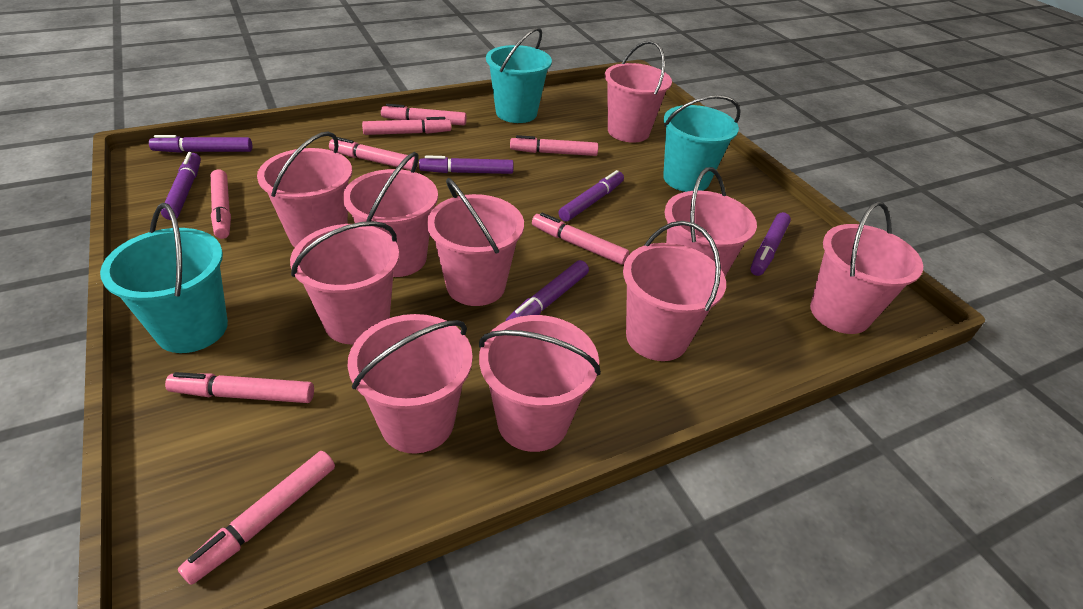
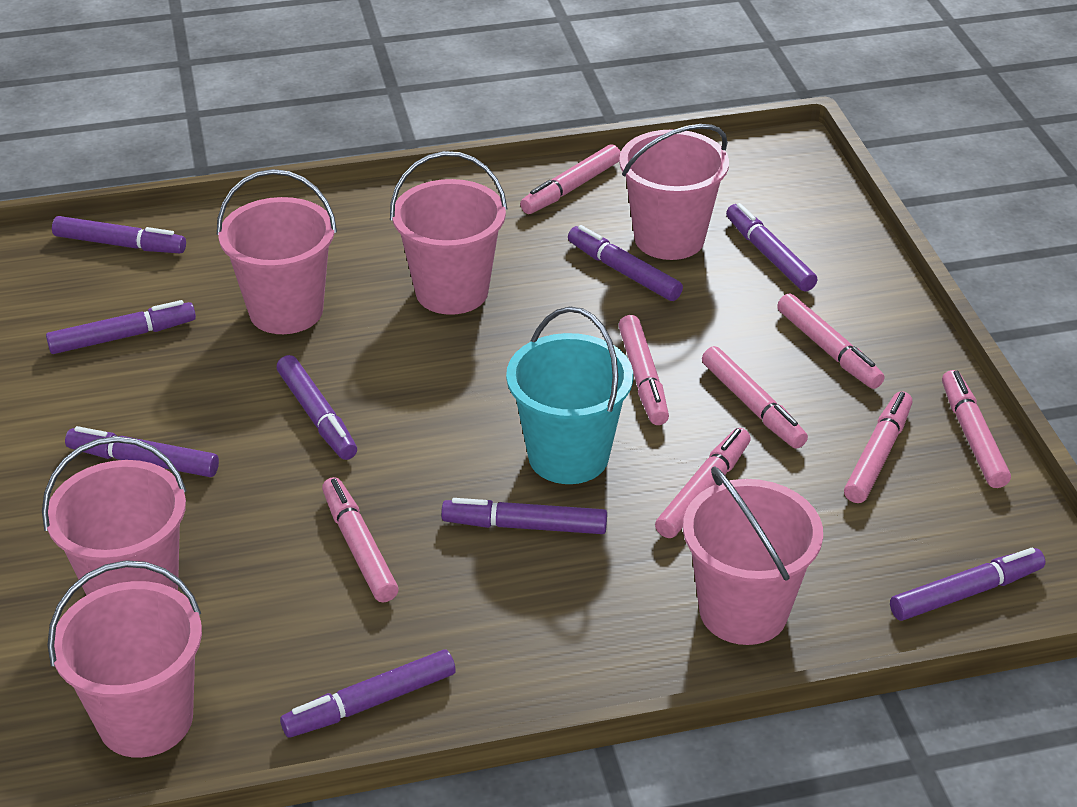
pink bucket: [257,132,352,247] [290,221,399,345] [343,152,438,277] [348,314,473,454] [427,178,524,306] [479,315,601,452] [605,41,672,143] [623,221,726,361] [665,167,757,276] [810,202,923,334] = 10 -> [42,436,187,595] [47,560,202,758] [217,169,337,334] [390,151,507,315] [619,124,729,260] [683,466,823,645] = 6
purple marker: [149,135,252,153] [161,152,201,220] [419,155,514,174] [506,260,589,321] [559,170,624,222] [750,212,791,276] = 6 -> [46,300,196,354] [52,216,186,253] [65,426,219,477] [277,355,357,460] [280,649,456,738] [441,498,607,534] [568,225,683,301] [726,203,817,291] [890,548,1045,621] = 9
turquoise bucket: [100,203,228,353] [486,27,552,123] [663,95,741,192] = 3 -> [506,307,633,484] = 1

